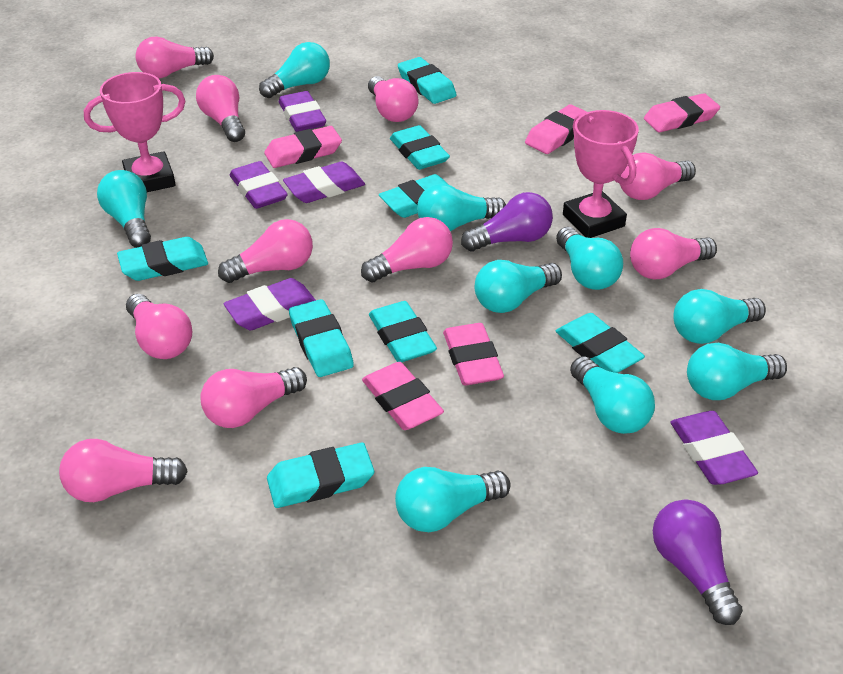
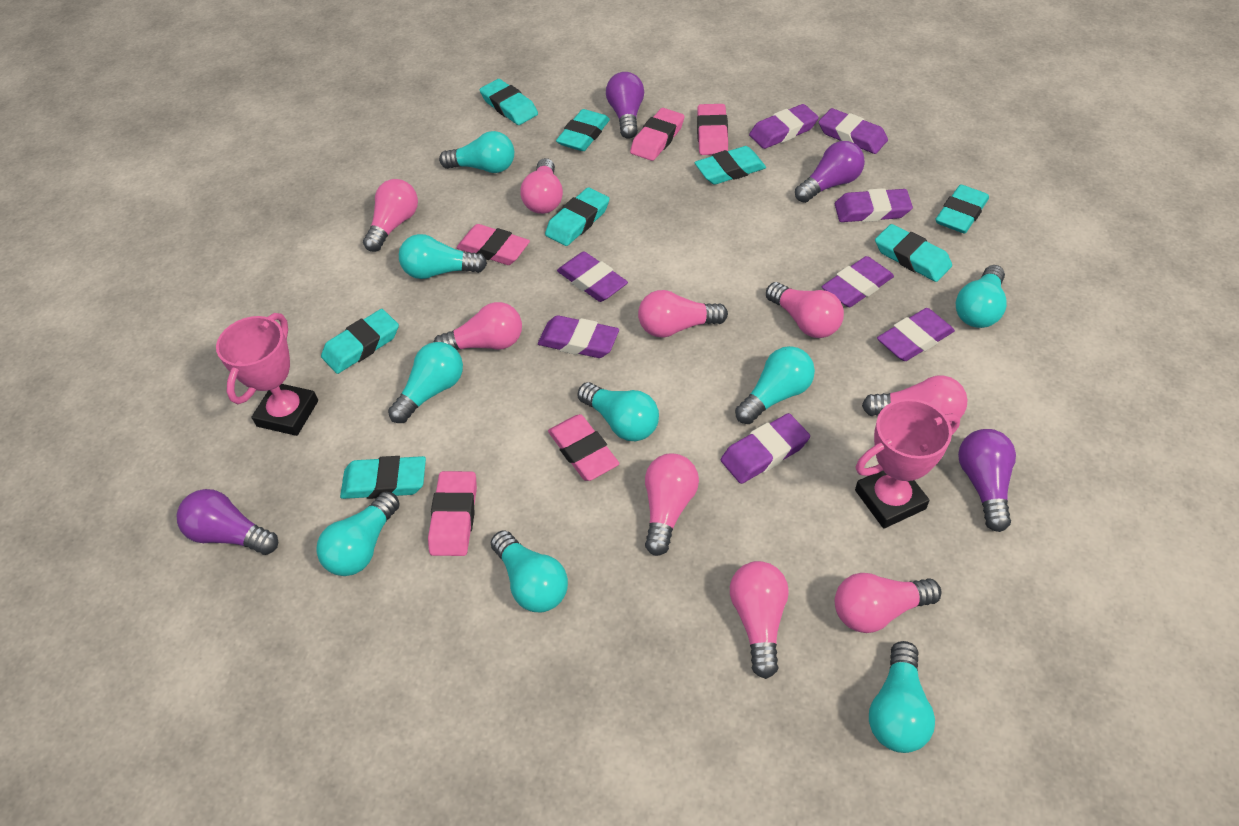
pink light bulb: [59,439,188,502] [126,294,192,359] [136,36,214,78] [196,75,245,142] [201,367,307,428] [218,219,313,283] [361,217,453,282] [368,76,418,122] [620,152,696,200] [630,228,717,279] = 10 -> [363,179,418,252] [434,302,522,350] [520,158,563,214] [638,290,728,338] [645,454,699,556] [730,561,789,679] [766,282,844,338] [835,573,942,633] [862,375,967,425] = 9
purple eraser: [223,278,316,330] [229,161,288,209] [279,91,326,132] [283,162,365,203] [671,411,758,485] = 5 -> [538,315,619,358] [557,252,628,302] [721,413,810,484] [749,104,819,149] [819,108,888,154] [822,256,894,307] [835,188,913,222] [877,308,955,361] = 8
purple light bulb: [461,192,553,251] [653,499,743,625] = 2 -> [177,489,278,555] [606,72,644,138] [795,141,865,203] [958,429,1016,532] = 4

